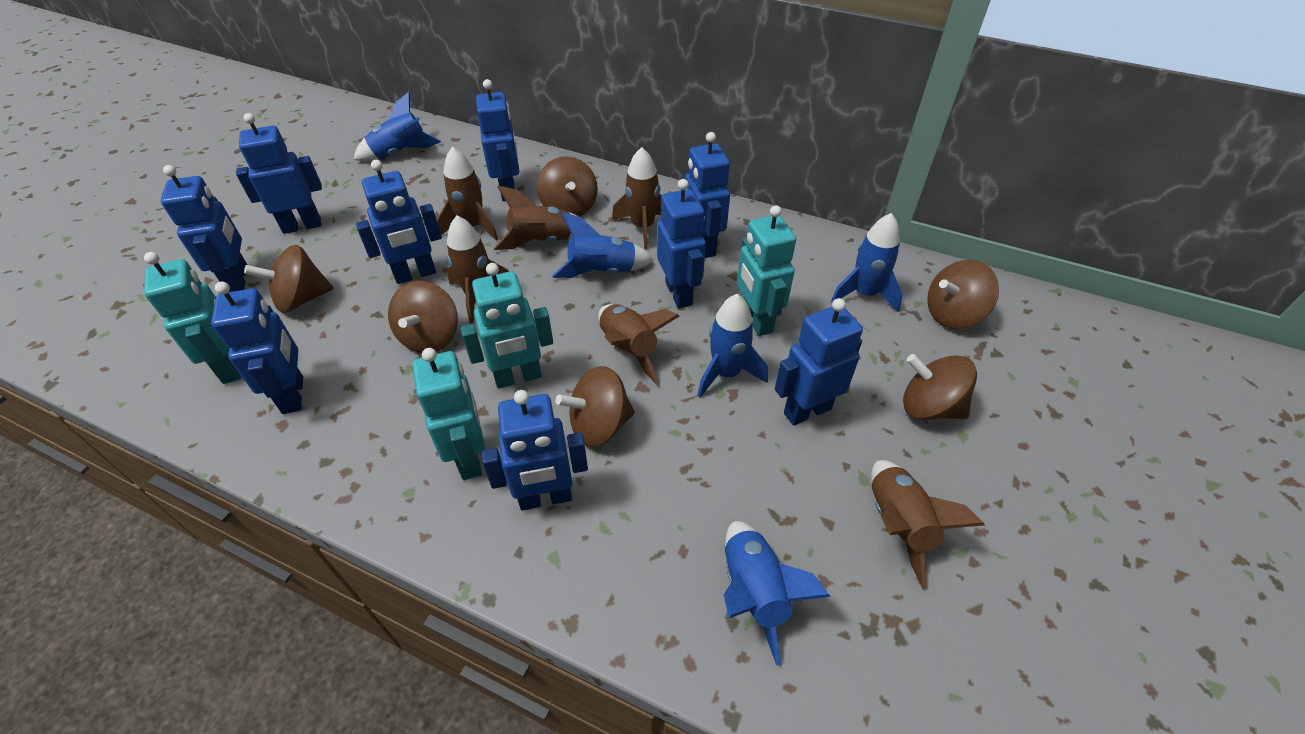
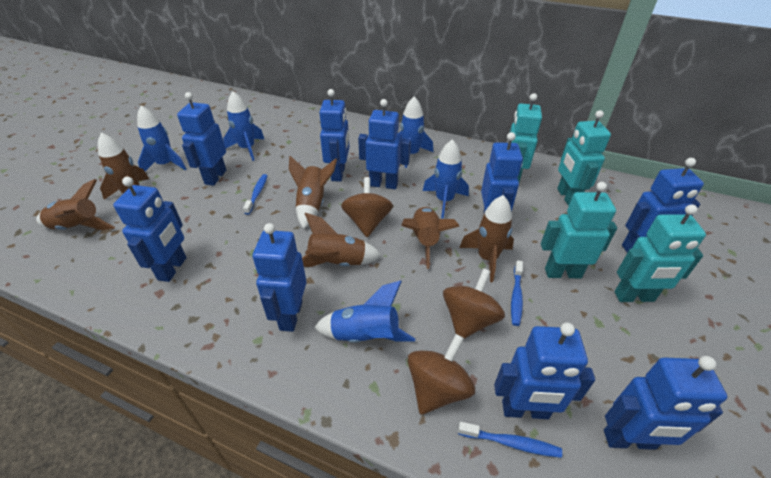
blue toothbrush: none = 0 -> [243,174,268,215] [458,422,562,458] [511,260,523,326] = 3
brown spinning top: [244,245,334,313] [388,281,458,353] [537,156,598,217] [556,366,635,447] [903,354,977,420] [927,260,999,329] = 6 -> [341,177,393,237] [408,334,475,415] [443,269,505,339] = 3

